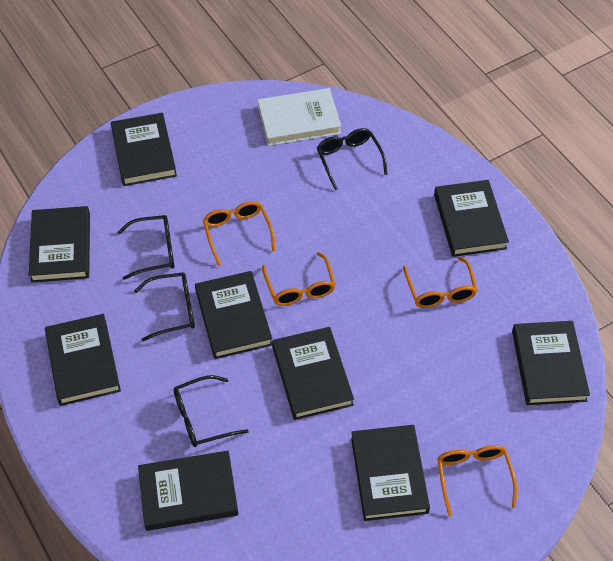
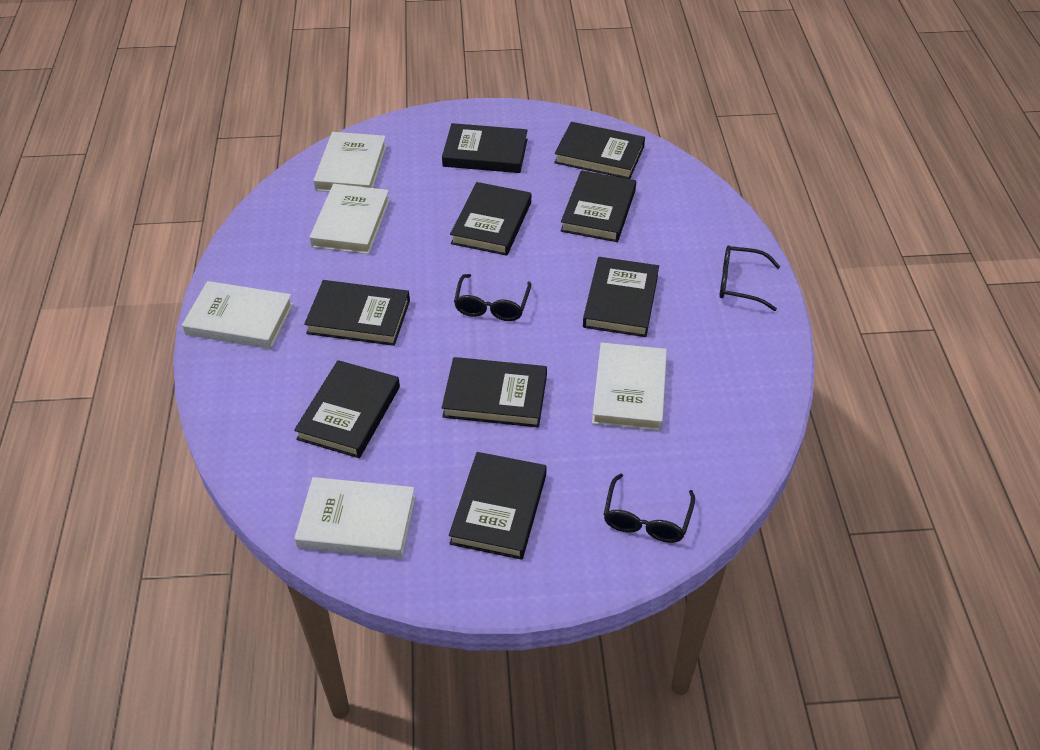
black glasses: [117,215,175,280] [134,272,195,342] [173,375,249,447] [317,128,388,190] = 4 -> [454,274,532,321] [604,473,695,543] [719,245,780,311] = 3
orange glasses: [203,201,276,266] [262,252,336,306] [403,257,477,308] [437,445,517,517] = 4 -> none = 0
white book: [258,88,341,146] = 1 -> [182,281,293,349] [294,477,416,559] [309,184,390,254] [313,132,387,192] [592,343,667,431] = 5

